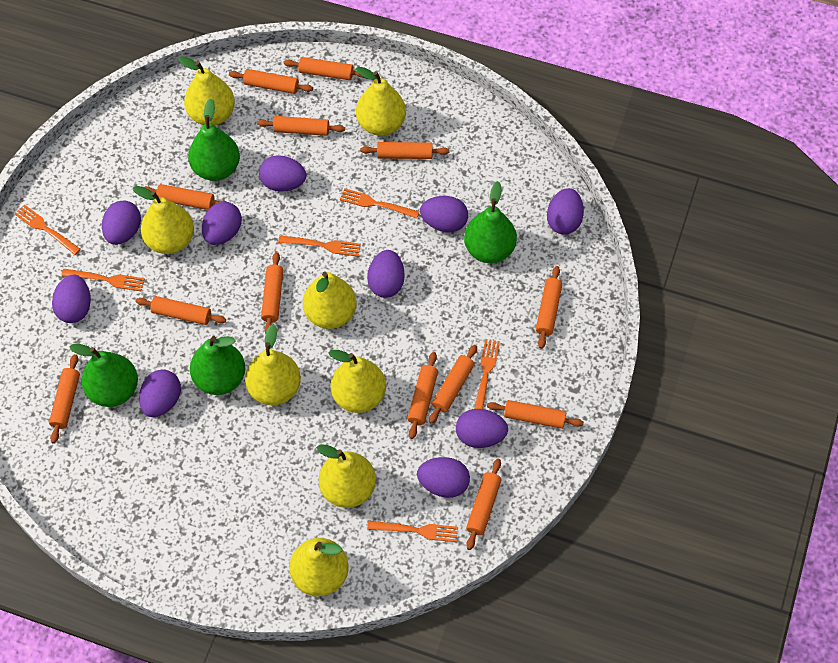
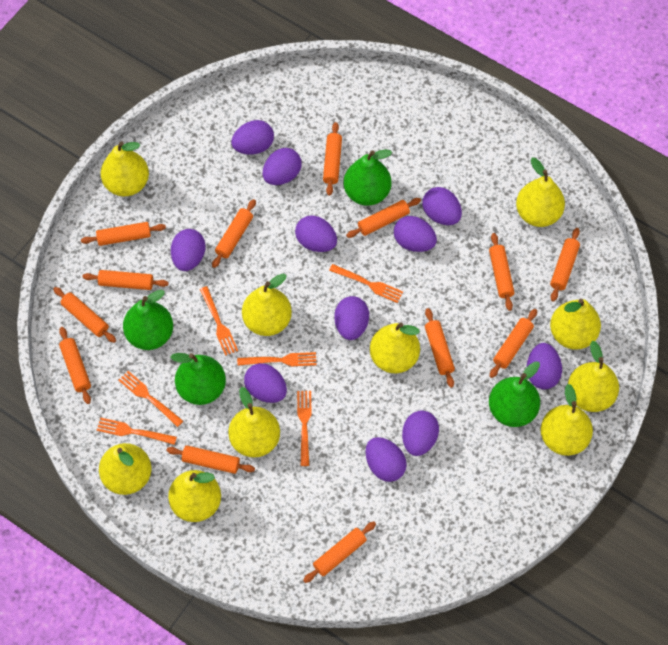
purple egg: [52,275,91,323] [102,201,141,245] [139,369,181,417] [202,202,242,245] [259,155,306,192] [367,250,405,298] [417,457,470,498] [420,196,468,232] [456,409,508,448] [547,188,584,234] = 10 -> [171,229,205,271] [231,120,274,155] [244,363,287,403] [263,148,302,185] [295,216,337,252] [334,296,369,340] [365,437,407,482] [394,216,437,252] [402,411,439,456] [422,187,462,225] [526,343,562,389] = 11
yellow pear: [133,186,194,254] [178,56,235,126] [245,324,301,405] [290,538,348,596] [303,272,357,329] [316,445,376,508] [328,350,386,413] [356,67,406,136] = 8 -> [99,443,151,495] [101,141,149,196] [168,470,221,522] [229,387,280,457] [242,274,292,336] [370,322,420,373] [516,158,565,227] [541,384,593,456] [550,299,601,350] [568,341,619,412] = 10

